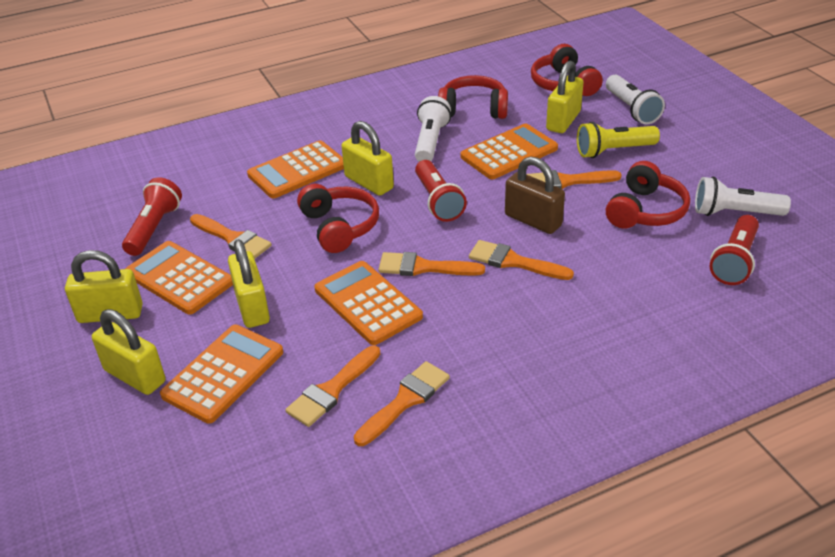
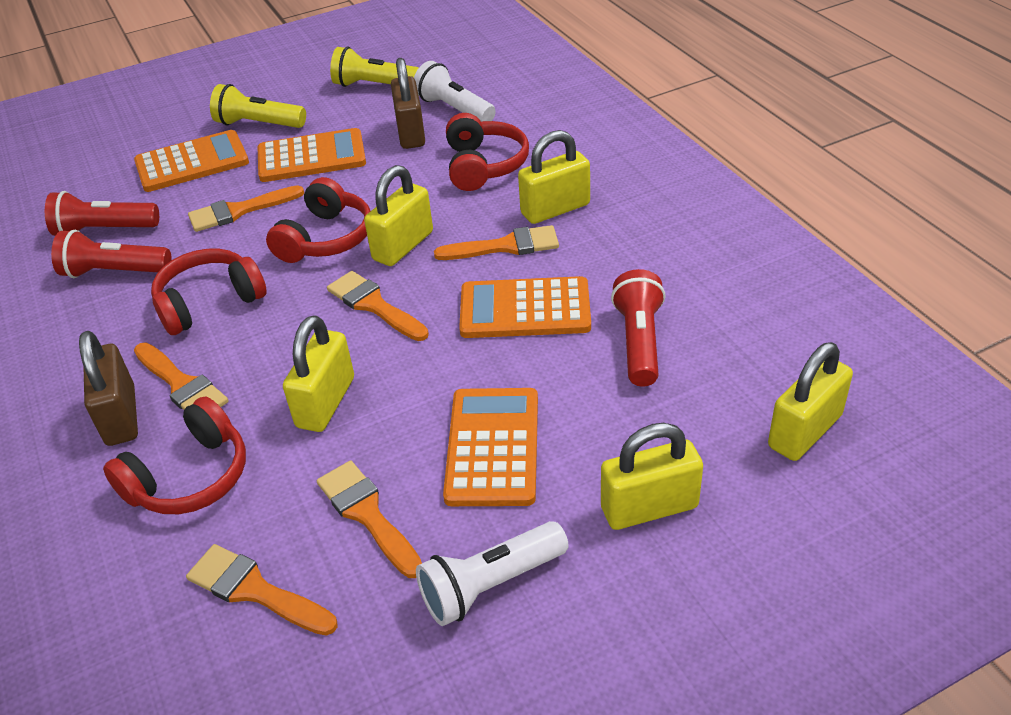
brown padlock: [505,157,565,234] = 1 -> [79,331,138,446] [391,58,425,149] = 2
orange calculator: [125,241,233,314] [160,325,283,424] [247,140,344,198] [314,261,423,345] [461,124,558,179] = 5 -> [134,130,249,192] [258,128,366,182] [443,388,538,506] [459,276,591,338] = 4
white flashlight: [415,96,451,162] [606,75,665,125] [695,177,791,216] = 3 -> [414,61,496,122] [416,521,569,626] = 2
yellow flashlight: [577,122,660,158] = 1 -> [210,84,306,128] [330,47,419,87] = 2

